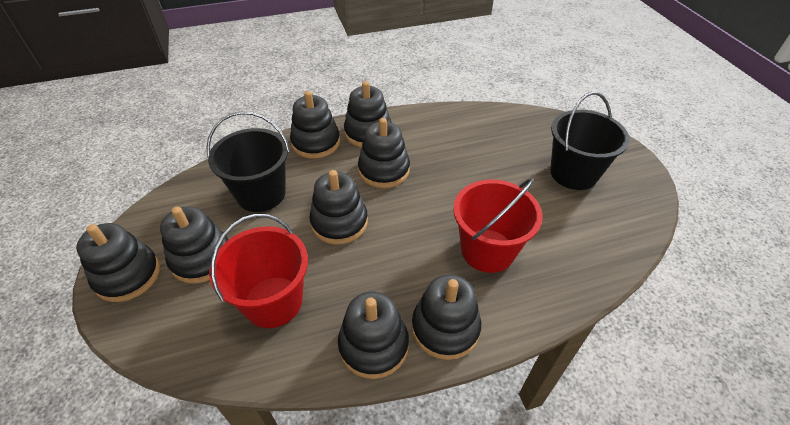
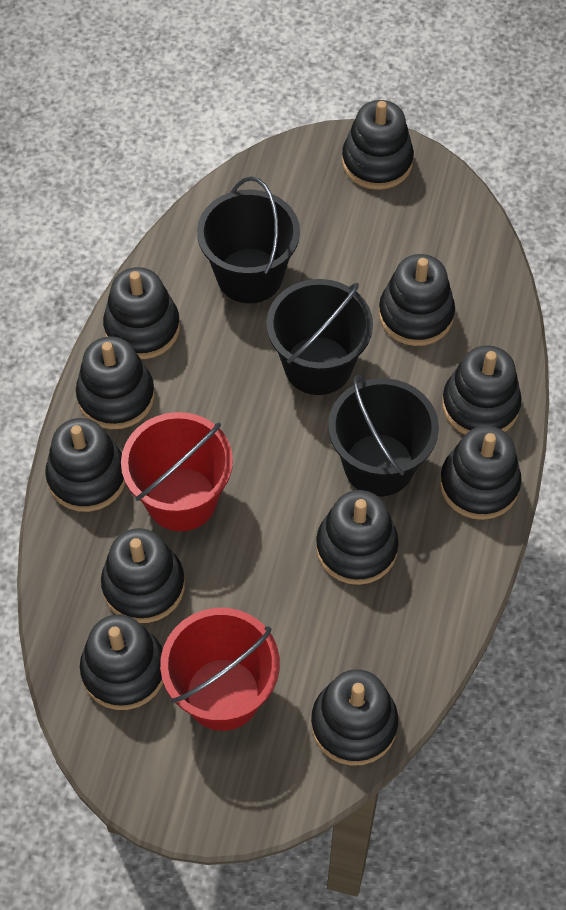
black bucket: [207,111,290,212] [550,92,630,190] = 2 -> [197,177,300,303] [266,279,373,395] [328,375,439,496] = 3
black stacking toy: [76,223,160,302] [160,206,228,284] [290,91,340,159] [310,170,368,244] [338,292,409,379] [344,81,391,147] [358,118,410,188] [412,274,481,360] = 8 -> [45,418,126,512] [76,336,155,429] [80,614,163,710] [101,528,185,623] [103,267,180,359] [311,669,398,766] [316,490,399,585] [342,100,414,190] [379,254,455,346] [440,426,522,520] [442,345,522,435] = 11

